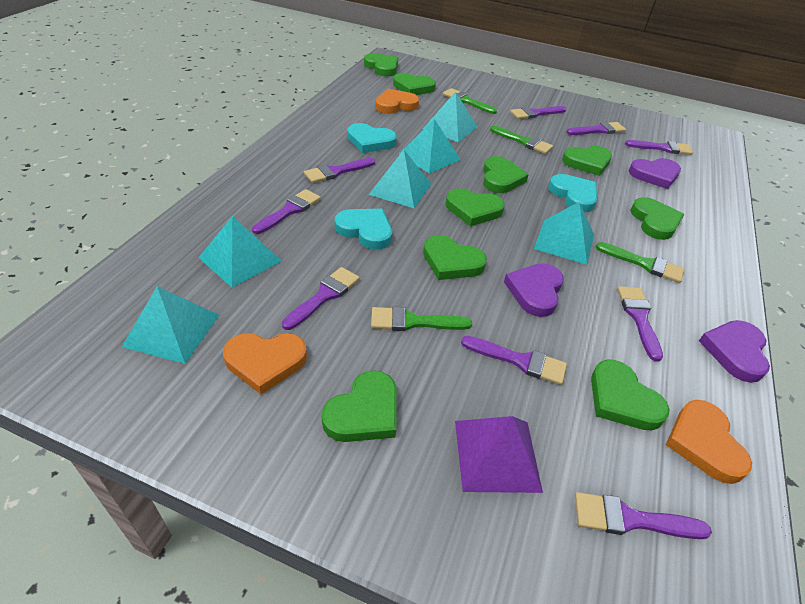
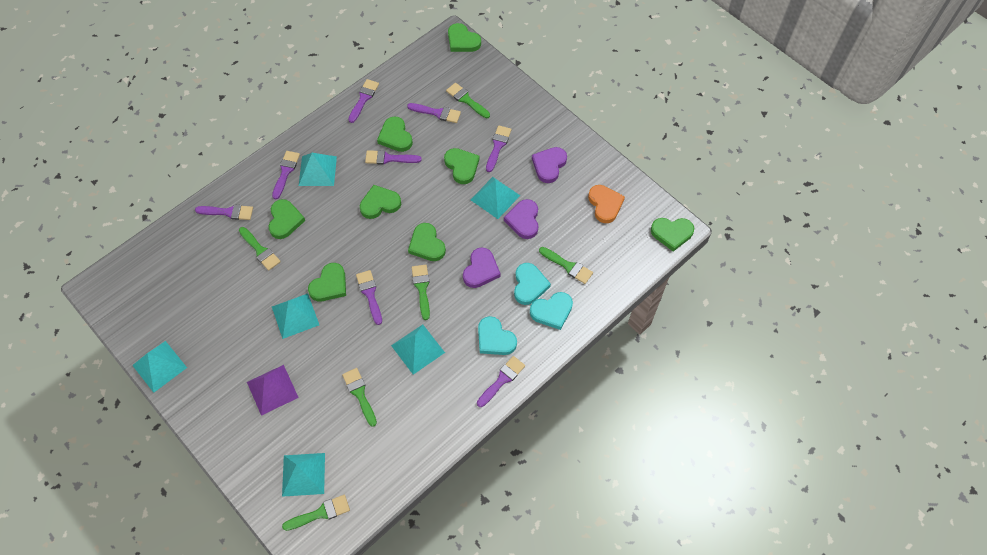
green brush: [371,307,472,331] [443,88,497,114] [490,126,553,154] [595,242,685,283] = 4 -> [239,227,281,271] [282,495,350,531] [342,368,377,427] [412,264,430,320] [446,83,490,118] [539,247,593,284] = 6
green heart: [321,370,397,442] [364,53,398,76] [393,73,436,95] [423,235,487,280] [446,188,505,226] [483,156,529,193] [562,146,612,176] [591,360,670,430] [630,197,684,240] = 9 -> [268,199,305,239] [308,263,346,302] [360,185,401,219] [377,116,413,152] [408,223,446,261] [444,148,480,184] [448,23,481,52] [651,218,694,252] = 8
orange heart: [223,333,307,394] [375,89,419,114] [666,400,752,484] = 3 -> [588,185,625,223] = 1
purple brush: [252,189,321,234] [282,267,360,330] [304,158,375,183] [461,336,567,385] [510,106,566,119] [566,122,626,135] [575,492,712,539] [617,286,663,362] [625,140,693,155] = 9 -> [195,205,253,220] [272,151,300,199] [348,79,379,123] [356,270,382,325] [365,150,422,165] [407,103,461,123] [477,356,525,407] [486,125,511,172] = 8

